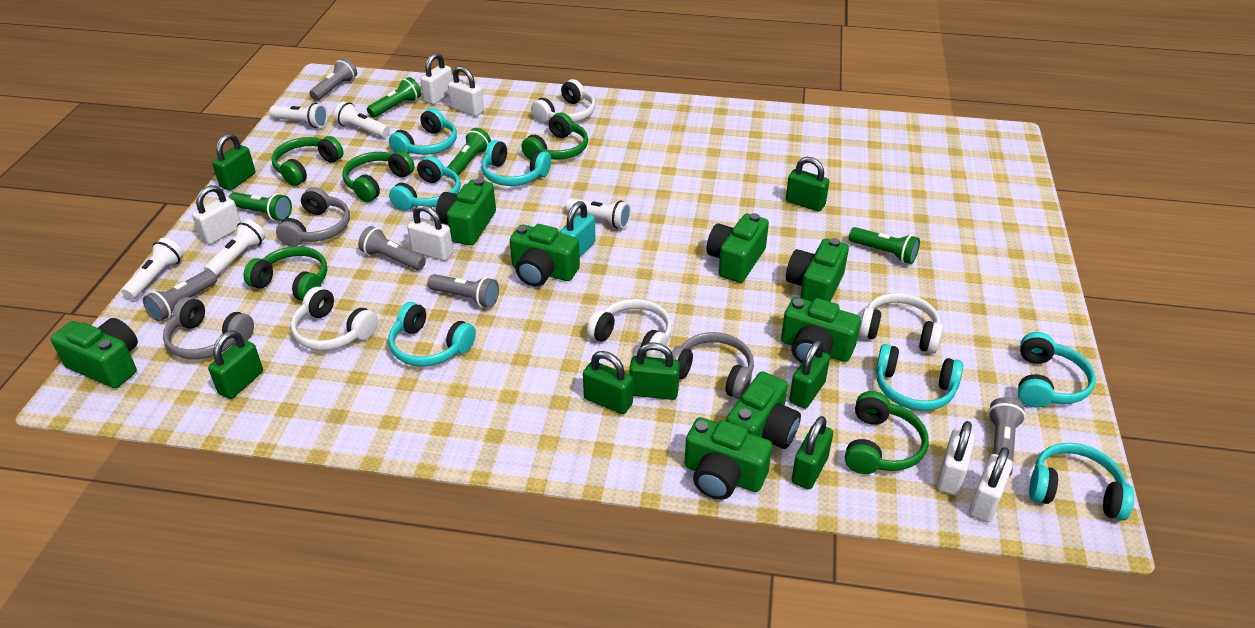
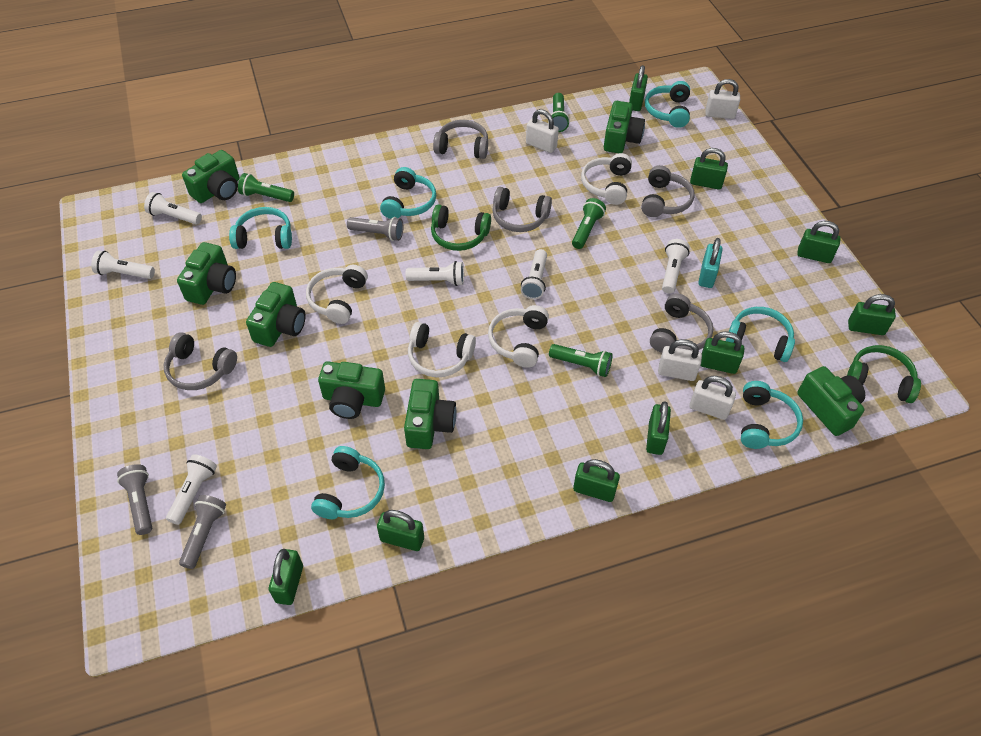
green camera: [51,318,138,388] [436,178,496,245] [510,224,580,287] [684,417,772,500] [707,213,769,283] [726,372,801,449] [781,297,861,363] [786,238,849,302] = 8 -> [177,242,236,305] [182,150,239,203] [246,282,306,347] [318,361,385,419] [404,379,457,449] [604,101,645,153] [797,366,865,436] = 7
green headphones: [243,246,327,301] [272,136,344,186] [342,151,415,202] [521,112,588,160] [845,391,929,474] = 5 -> [431,204,491,251] [847,345,921,403] = 2
green padlock: [208,330,263,399] [212,134,255,190] [583,351,633,414] [630,342,680,400] [786,157,829,211] [789,340,830,409] [791,416,833,489] = 7 -> [269,549,303,605] [377,510,424,551] [573,459,620,502] [629,65,648,111] [646,401,671,455] [690,148,728,189] [700,331,744,374] [797,221,841,263] [848,294,896,335] = 9
grey flashlight: [143,270,217,322] [309,58,357,101] [358,226,426,270] [427,274,499,308] [988,397,1026,476] = 5 -> [117,464,152,535] [179,495,226,569] [347,217,403,241] = 3
grey headphones: [163,297,254,359] [276,187,350,247] [672,332,754,399] = 3 -> [164,332,237,390] [433,120,488,159] [493,187,552,232] [641,165,694,217] [650,293,713,353] = 5
turquoise headphones: [389,108,457,155] [389,156,461,211] [389,302,476,367] [481,140,551,186] [875,344,963,411] [1018,332,1096,407] [1029,443,1134,521] = 7 -> [229,207,292,249] [311,446,385,519] [380,167,436,219] [645,81,690,128] [726,307,795,362] [741,381,803,449] = 6
white flashlight: [121,238,183,300] [204,219,265,277] [269,103,328,128] [334,101,390,138] [566,198,631,229] = 5 -> [91,251,155,279] [144,192,202,225] [166,454,217,525] [405,261,464,286] [521,249,547,299] [662,239,690,294] = 6
white padlock: [192,185,241,245] [407,205,453,261] [420,53,453,105] [448,66,484,116] [937,421,975,495] [969,447,1013,522] = 6 -> [526,109,559,153] [658,339,702,381] [689,376,736,420] [705,79,740,119] = 4

